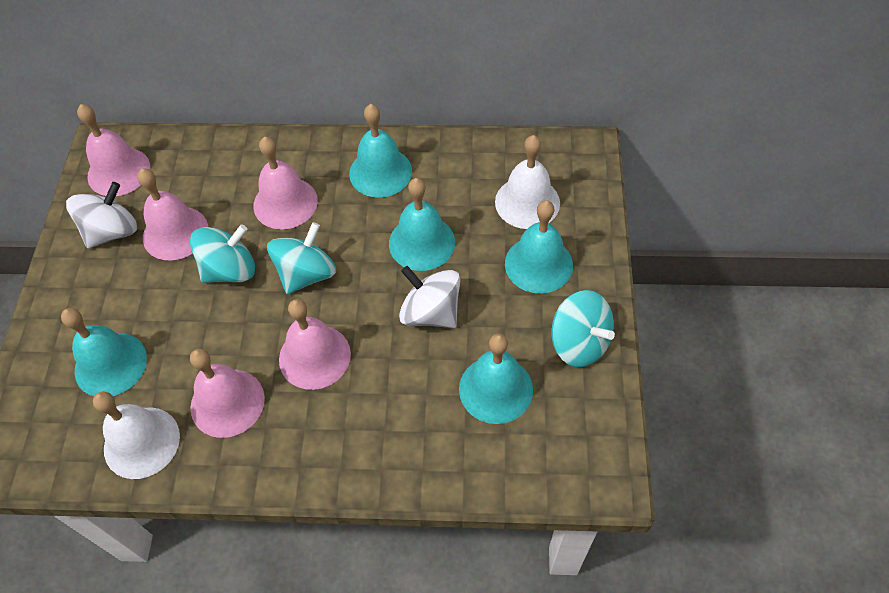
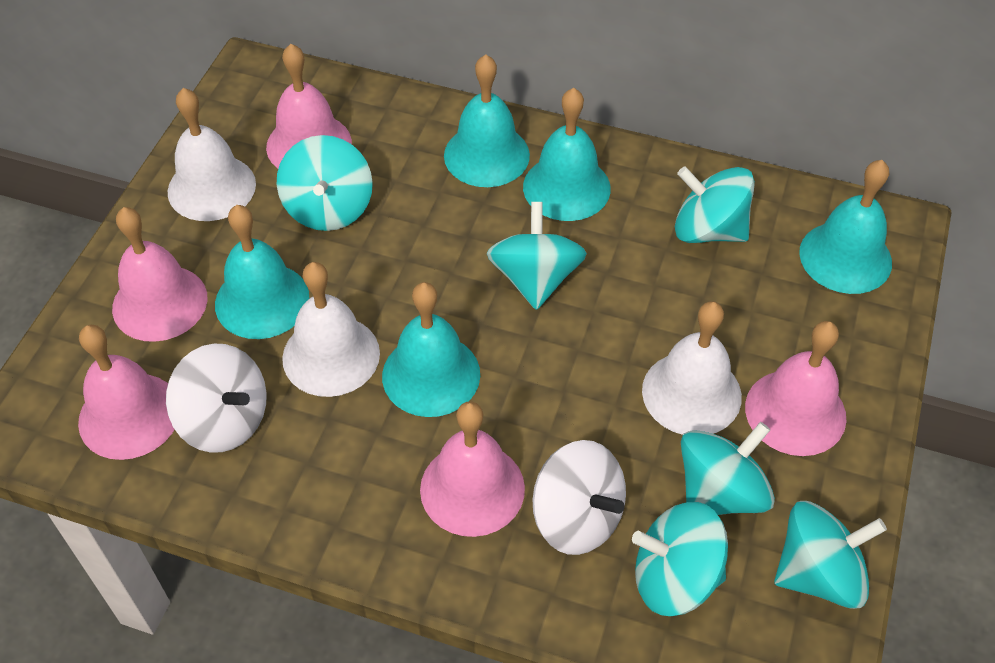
turquoise spinning top: [190,224,255,283] [267,222,336,294] [552,290,615,367] = 3 -> [277,135,373,231] [486,202,587,310] [632,502,728,616] [675,166,755,243] [681,422,775,515] [774,501,887,609] = 6
white bell: [93,391,180,479] [495,135,560,229] = 2 -> [168,88,256,221] [282,262,380,397] [642,301,742,435] = 3

